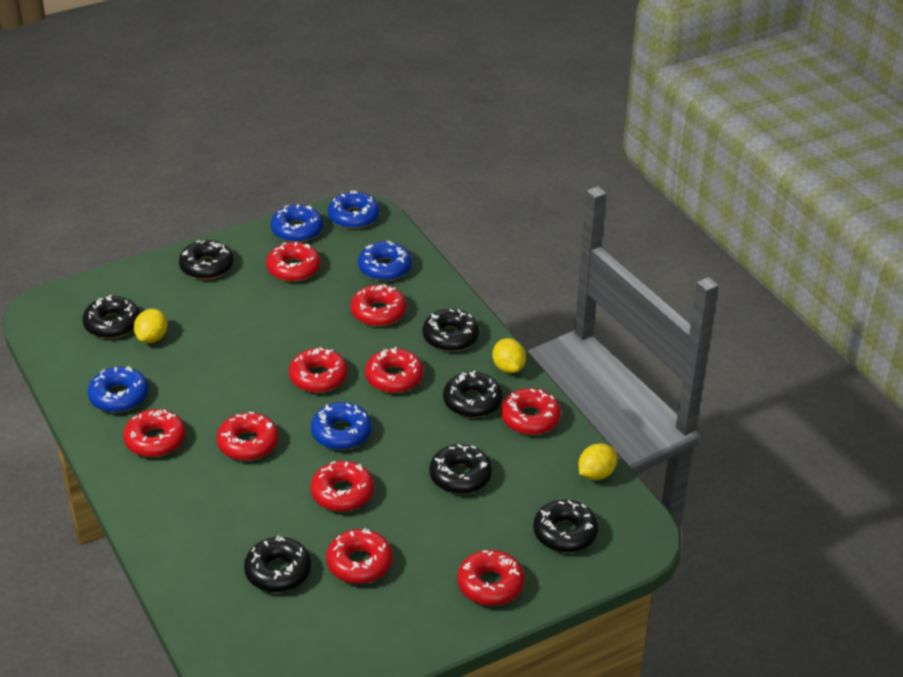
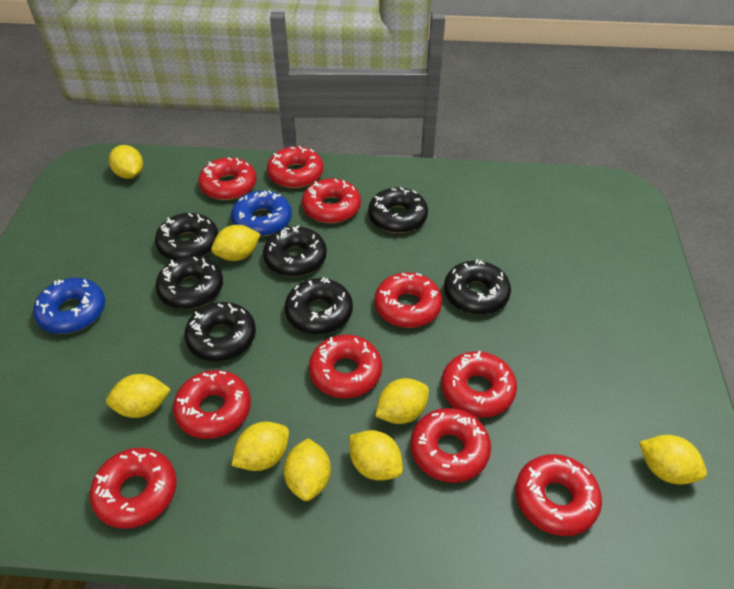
blue donut: [88,366,148,413] [271,205,323,242] [311,402,372,450] [328,190,380,229] [358,241,412,281] = 5 -> [33,278,105,334] [231,191,292,237] = 2
yellow lemon: [134,309,167,343] [493,338,526,373] [579,443,617,480] = 3 -> [106,374,171,418] [109,145,143,179] [211,225,261,261] [231,422,289,471] [284,438,331,501] [349,430,403,481] [375,378,429,424] [639,435,707,485] = 8

